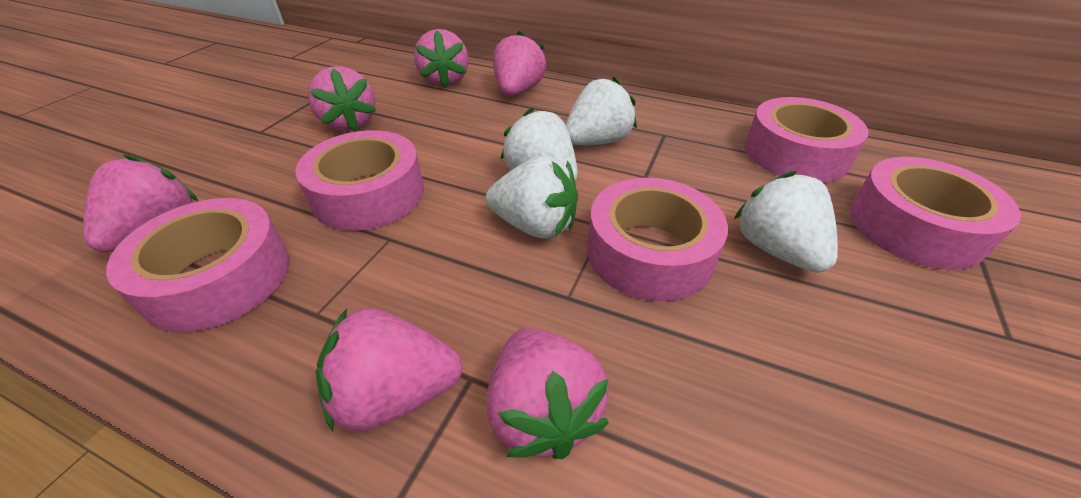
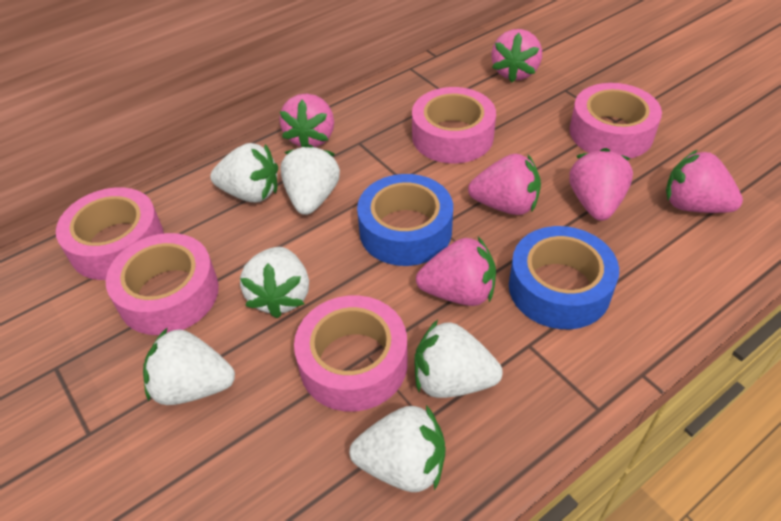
blue tape: none = 0 -> [357,174,453,266] [509,226,619,329] = 2
white strawberry: [486,156,578,239] [501,108,578,181] [566,77,637,145] [734,171,838,273] = 4 -> [143,327,235,405] [210,143,278,202] [240,247,309,319] [280,144,340,215] [349,405,446,492] [415,320,503,398] = 6

